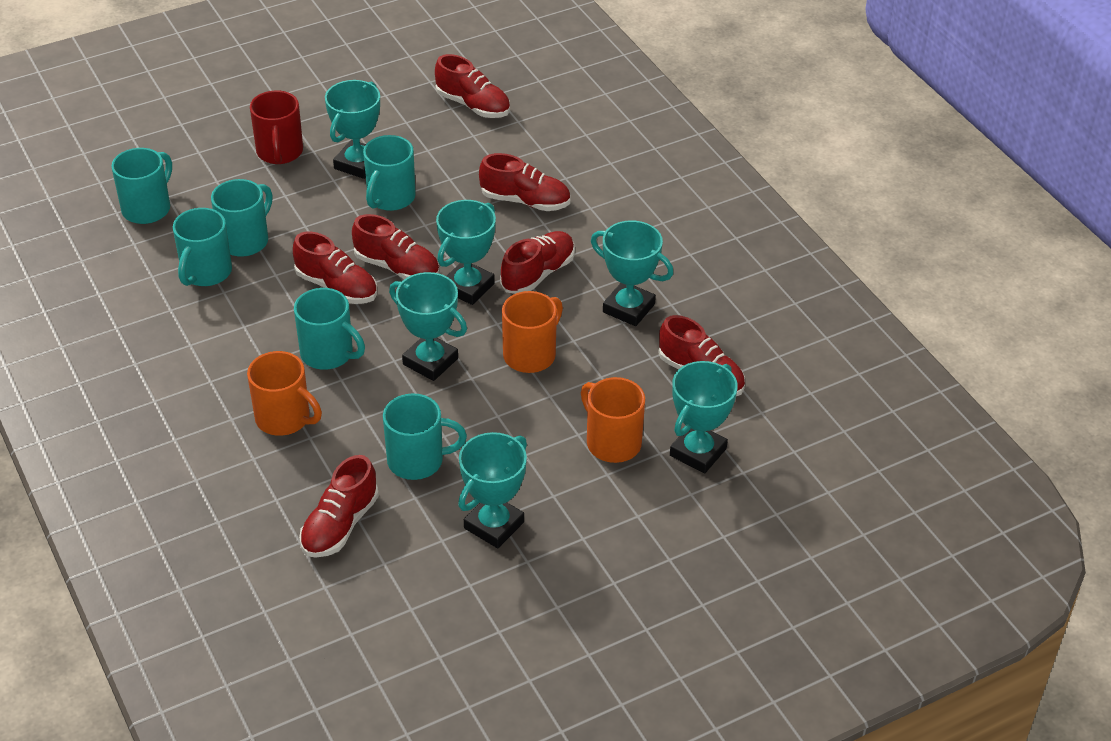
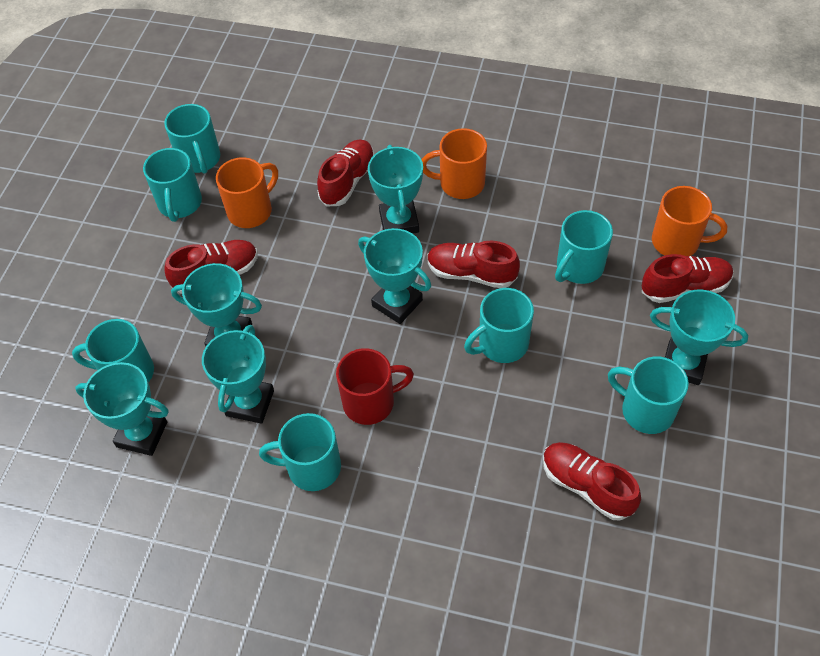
red shoe: [293,232,377,304] [299,455,379,558] [352,214,440,279] [435,54,510,118] [479,153,570,211] [500,231,575,294] [659,315,745,396] = 7 -> [164,240,258,294] [317,140,375,207] [427,241,520,288] [543,442,641,520] [642,254,733,303] = 5
turquoise mug: [111,148,172,224] [173,208,232,286] [211,179,273,257] [294,288,365,370] [363,135,416,211] [383,393,467,480] = 6 -> [72,319,154,383] [143,148,202,222] [164,104,220,174] [259,413,341,491] [464,288,534,363] [555,210,613,284] [608,356,689,434] = 7

